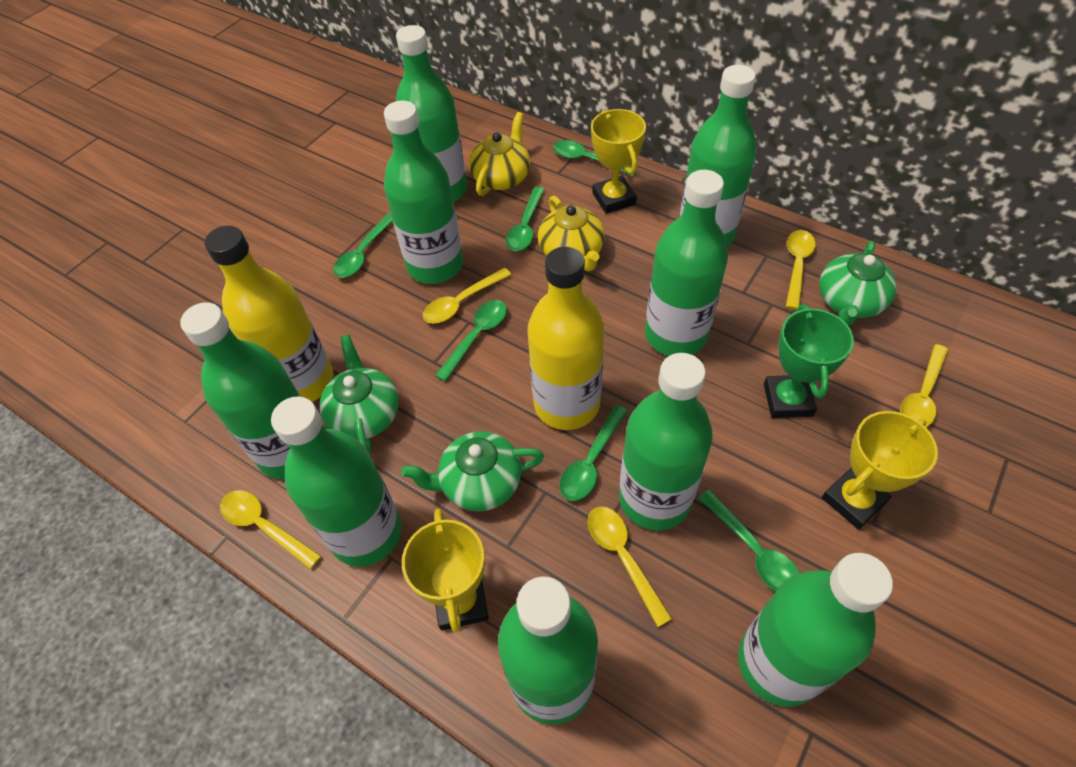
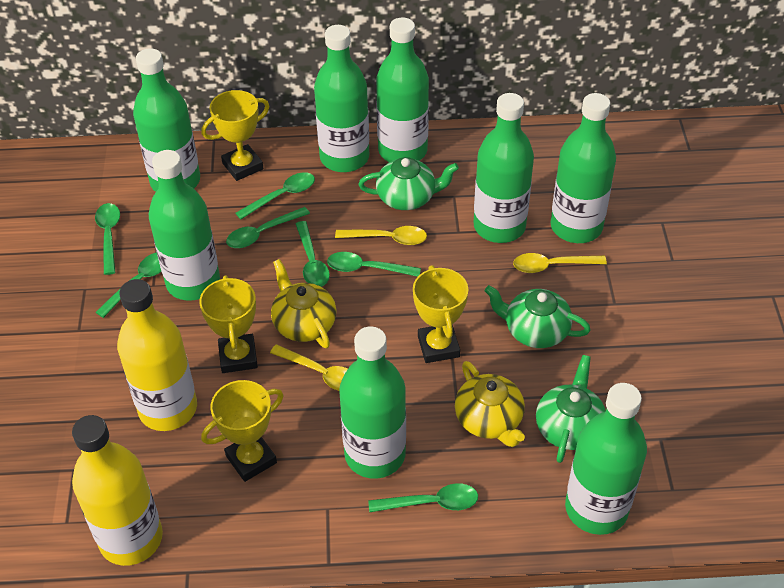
green bottle: [180,302,301,479] [271,396,402,567] [384,101,463,284] [396,25,467,202] [498,576,598,725] [619,353,713,531] [645,170,728,356] [680,65,757,247] [738,553,893,707] = 9 -> [133,48,200,192] [149,150,220,301] [314,25,369,172] [339,327,406,479] [376,18,429,162] [474,93,534,243] [550,93,616,243] [565,383,647,535] = 8
green spoon: [333,213,392,278] [435,300,507,382] [506,187,545,251] [553,140,637,176] [559,405,628,501] [698,489,799,592] = 6 -> [95,203,120,275] [96,252,161,318] [226,207,310,248] [236,172,315,220] [296,221,330,287] [327,252,421,277] [368,483,478,513] = 7
green trophy: [764,305,854,418] = 1 -> none = 0
yellow spoon: [220,490,321,569] [423,268,511,323] [587,506,672,627] [786,230,816,310] [900,344,948,428] = 5 -> [270,344,348,391] [335,226,427,245] [513,253,607,273] = 3
yellow trophy: [402,508,489,633] [591,109,646,214] [822,411,938,529] = 3 -> [199,275,258,373] [201,90,269,181] [201,380,284,482] [413,265,468,363] = 4

